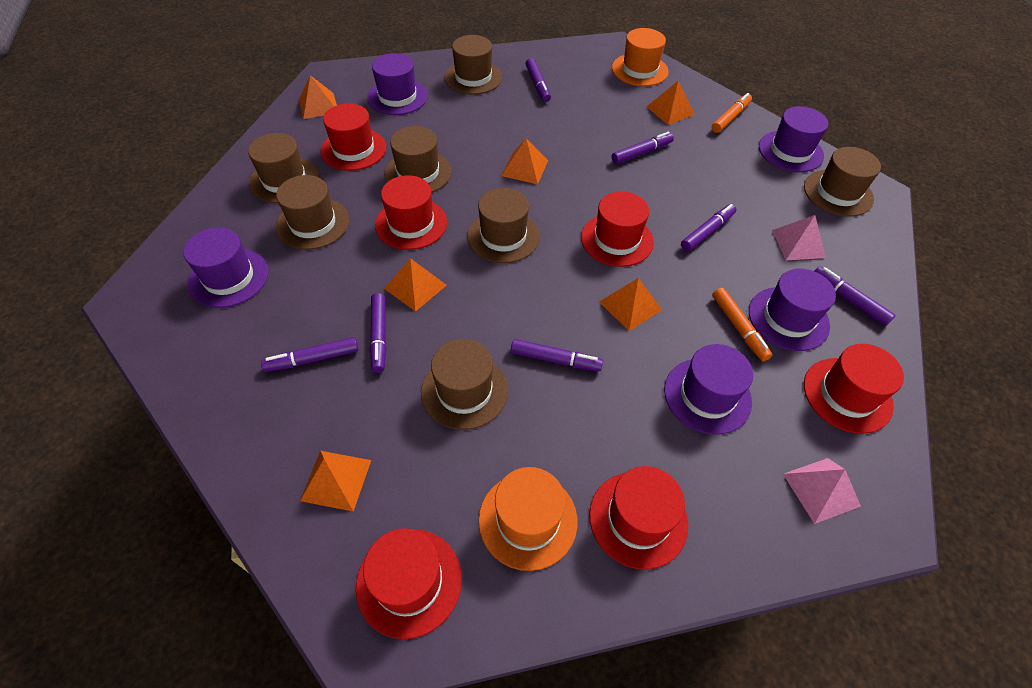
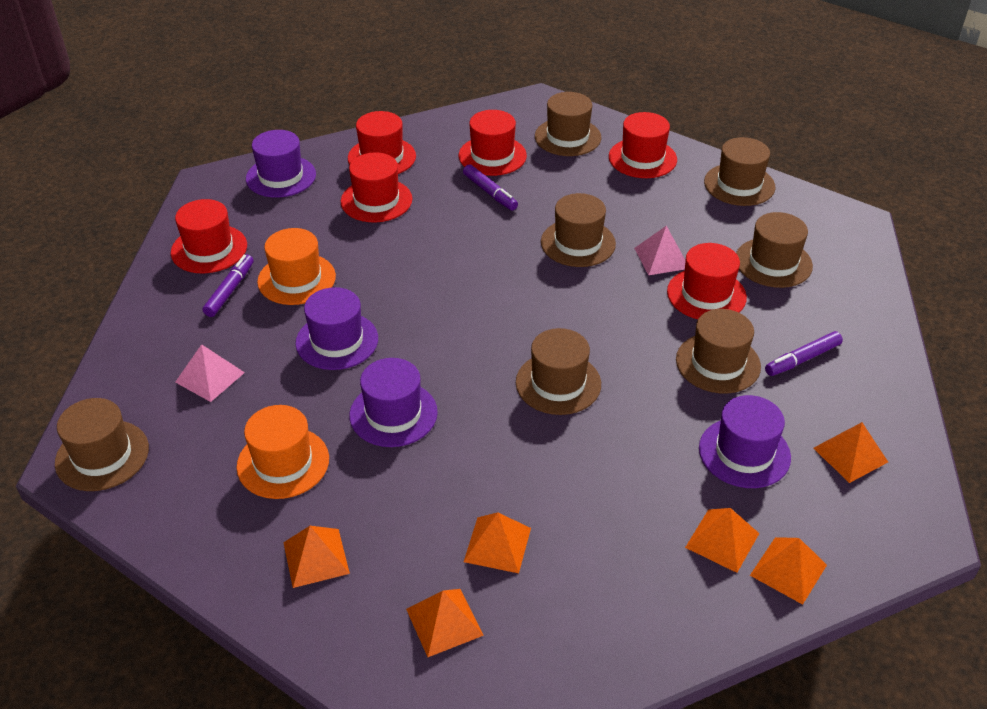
orange marker: [712,93,752,133] [712,288,772,361] = 2 -> none = 0
purple hat: [183,228,268,308] [367,53,428,115] [664,344,753,435] [749,269,836,351] [759,106,828,172] = 5 -> [246,130,316,198] [295,287,378,370] [349,358,438,447] [699,395,791,488] = 4
purple marker: [261,337,359,372] [370,293,386,373] [511,339,603,371] [525,58,551,102] [612,132,674,164] [681,204,737,251] [815,266,896,326] = 7 -> [202,254,254,317] [463,164,518,211] [765,331,843,376] = 3

